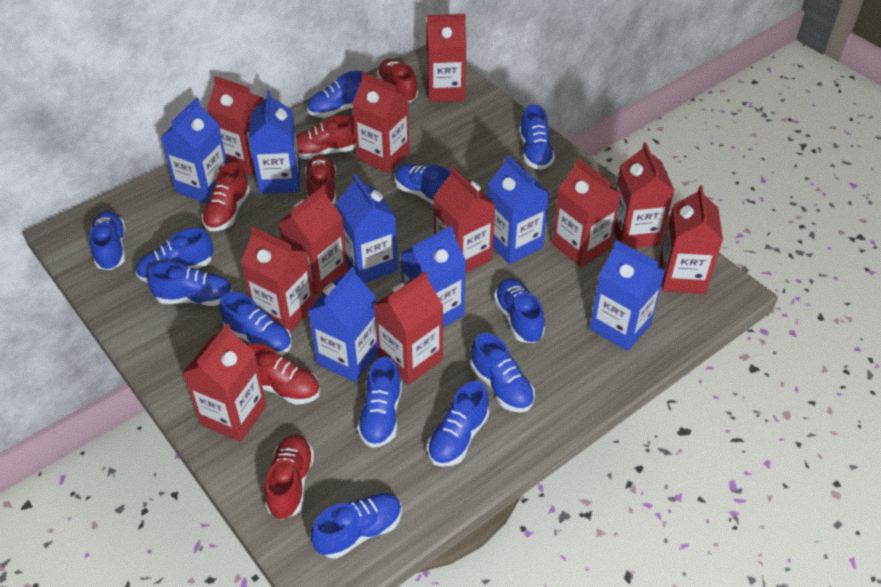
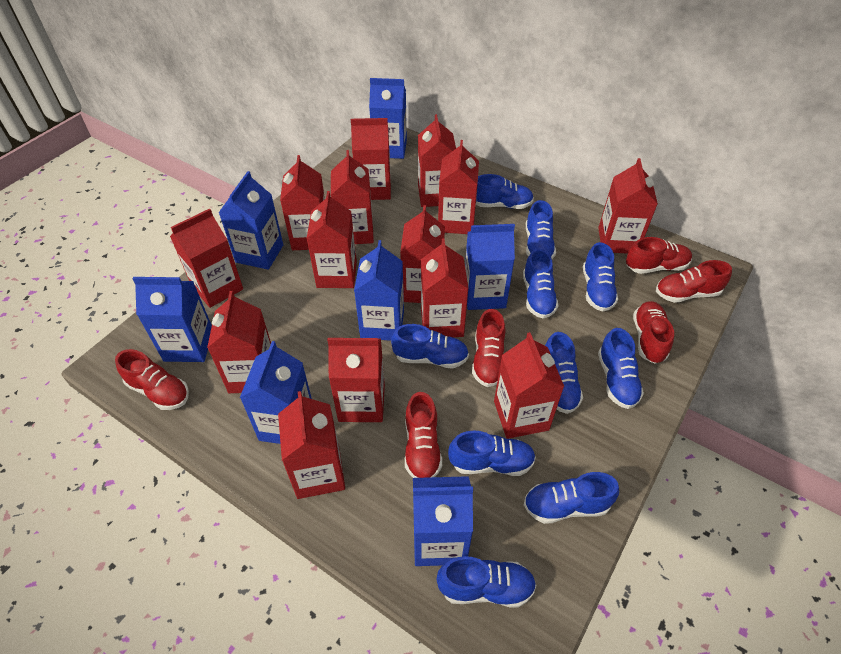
blue shoe: [89,211,126,270] [135,228,213,283] [148,262,232,306] [220,292,292,355] [307,71,365,118] [311,493,402,559] [357,357,402,448] [395,164,451,205] [427,381,489,467] [471,333,535,413] [494,278,545,343] [519,104,555,170] = 12 -> [391,324,469,369] [437,556,536,608] [448,430,536,476] [476,174,534,209] [523,248,559,319] [524,472,619,524] [526,200,556,259] [545,332,583,414] [583,242,618,312] [598,328,644,409] = 10
red carton: [183,324,267,442] [207,76,264,175] [241,226,315,333] [278,186,348,297] [352,72,410,173] [374,271,444,385] [426,14,466,102] [434,167,495,273] [552,158,621,267] [614,142,675,248] [659,185,723,294] = 11 -> [170,208,243,308] [207,291,271,393] [278,391,345,499] [280,155,325,250] [306,191,357,288] [327,338,385,422] [331,150,374,244] [351,118,391,200] [400,205,445,303] [418,114,456,207] [421,238,469,337] [438,140,479,234] [494,332,564,439] [598,158,658,254] = 14

